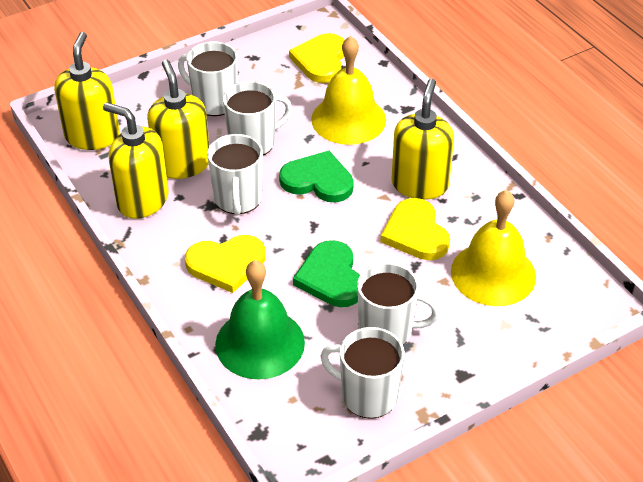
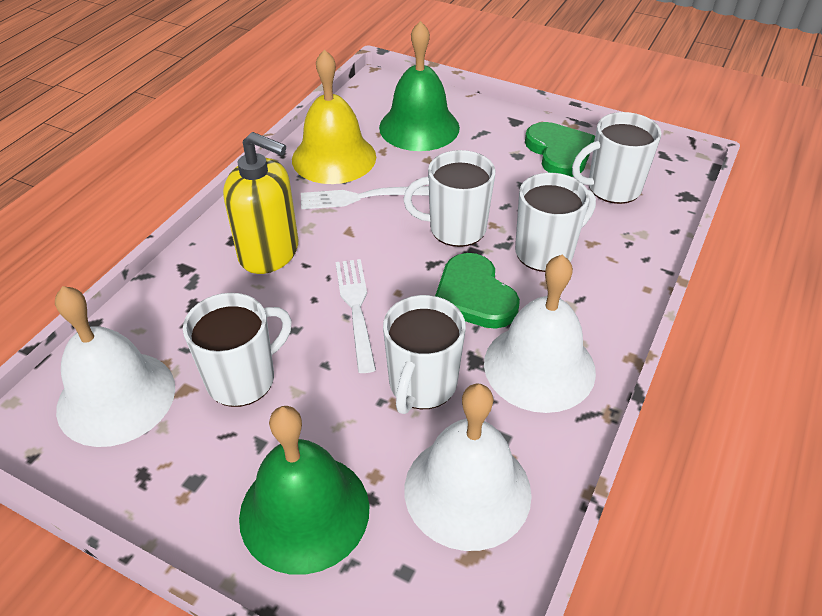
green bell: [215,260,305,380] = 1 -> [239,406,370,575] [379,21,460,151] = 2
white bell: none = 0 -> [55,286,175,447] [404,383,532,551] [484,255,596,413] = 3
white fork: none = 0 -> [301,186,429,209] [336,259,376,373] = 2
yellow bell: [311,36,386,145] [451,190,536,306] = 2 -> [292,49,376,184] = 1
yellow heart: [185,235,265,293] [289,33,344,83] [381,198,450,260] = 3 -> none = 0
yellow soap dispenser: [54,32,120,150] [103,102,169,219] [147,59,209,179] [391,79,454,200] = 4 -> [223,132,298,274] = 1

